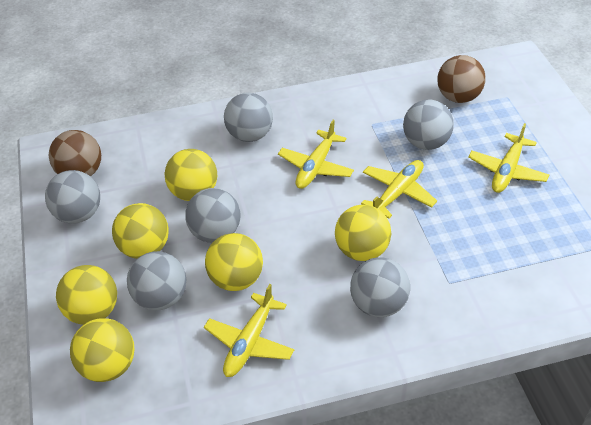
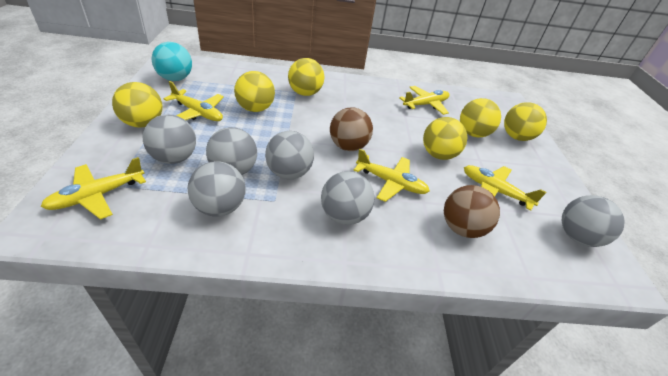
turquoise ball: none = 0 -> [151,42,192,81] = 1
yellow plane: [204,284,294,377] [278,120,354,189] [361,160,437,219] [468,123,549,193] = 4 -> [41,157,146,220] [163,81,224,121] [354,149,430,202] [399,86,449,115] [464,165,546,211] = 5

